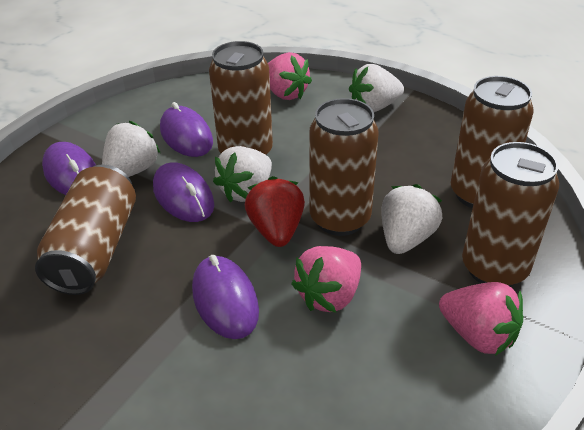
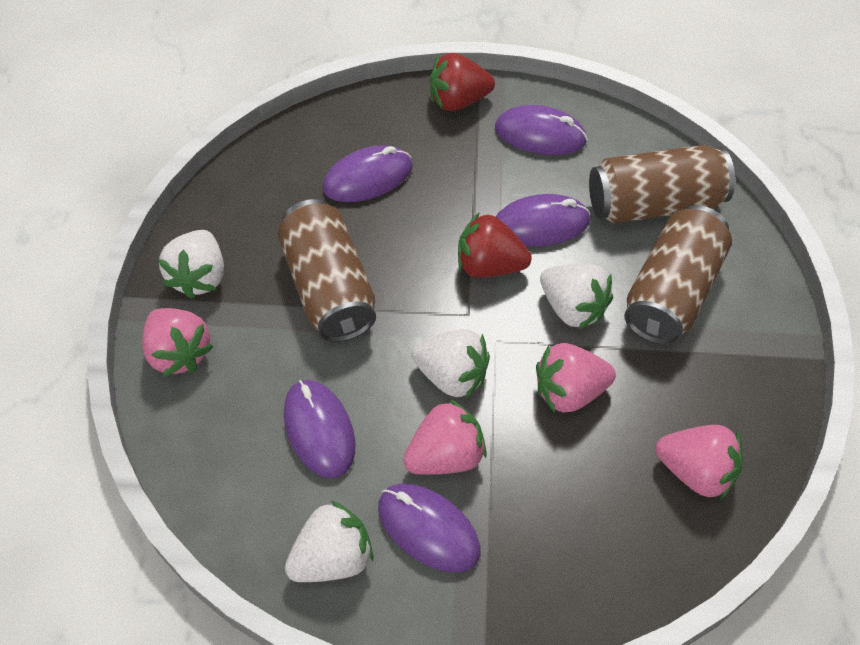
brown can: [35,164,136,295] [209,41,273,155] [309,98,379,236] [451,76,534,208] [462,142,559,287] = 5 -> [278,199,376,342] [589,145,735,224] [624,205,732,345] = 3
pink strawberry: [268,52,312,100] [291,246,361,313] [439,282,523,356] = 3 -> [142,308,214,377] [403,399,487,475] [536,343,616,413] [656,425,743,500] = 4
purple mouse: [42,142,96,195] [153,162,214,222] [160,102,213,157] [192,255,259,339] = 4 -> [284,380,356,478] [322,145,413,202] [378,484,480,572] [495,105,587,155] [496,194,591,247] = 5
red strawberry: [245,176,305,247] = 1 -> [430,53,495,111] [458,212,532,278] = 2

